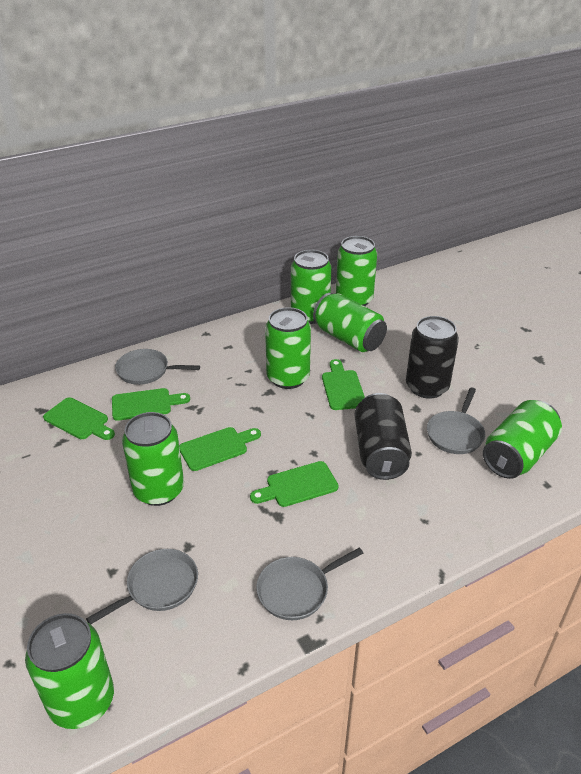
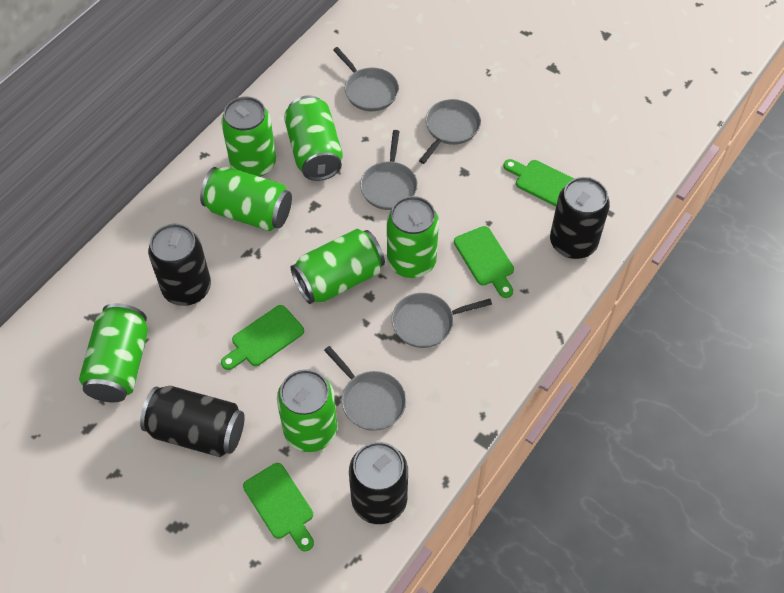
black can: [355,393,412,480] [406,316,459,399] = 2 -> [140,386,245,457] [148,223,211,306] [349,442,408,524] [550,177,610,259] = 4
green cutting board: [43,397,115,440] [112,388,190,421] [179,427,261,471] [250,461,339,507] [322,359,365,410] = 5 -> [221,305,304,370] [243,463,314,551] [454,226,514,298] [503,159,574,207] = 4
grey pan: [86,549,198,624] [115,349,200,385] [256,548,363,620] [427,387,485,454] = 4 -> [324,346,406,431] [333,47,399,111] [360,130,418,210] [392,293,492,348] [419,99,481,164] = 5

